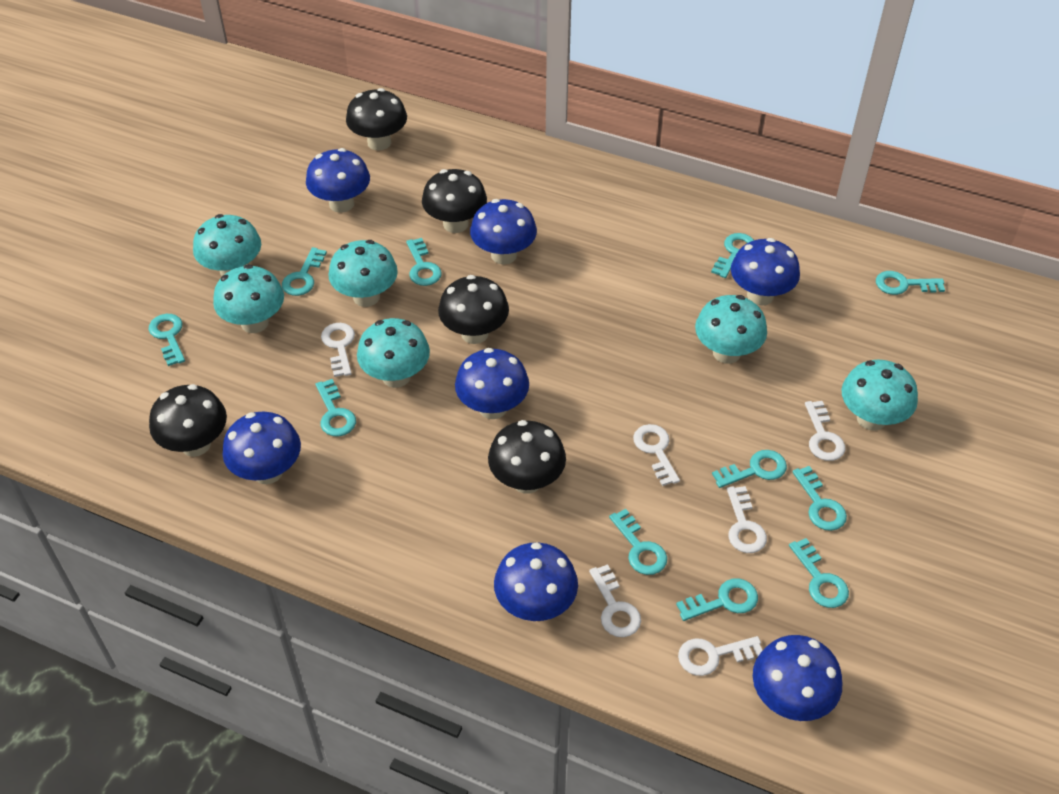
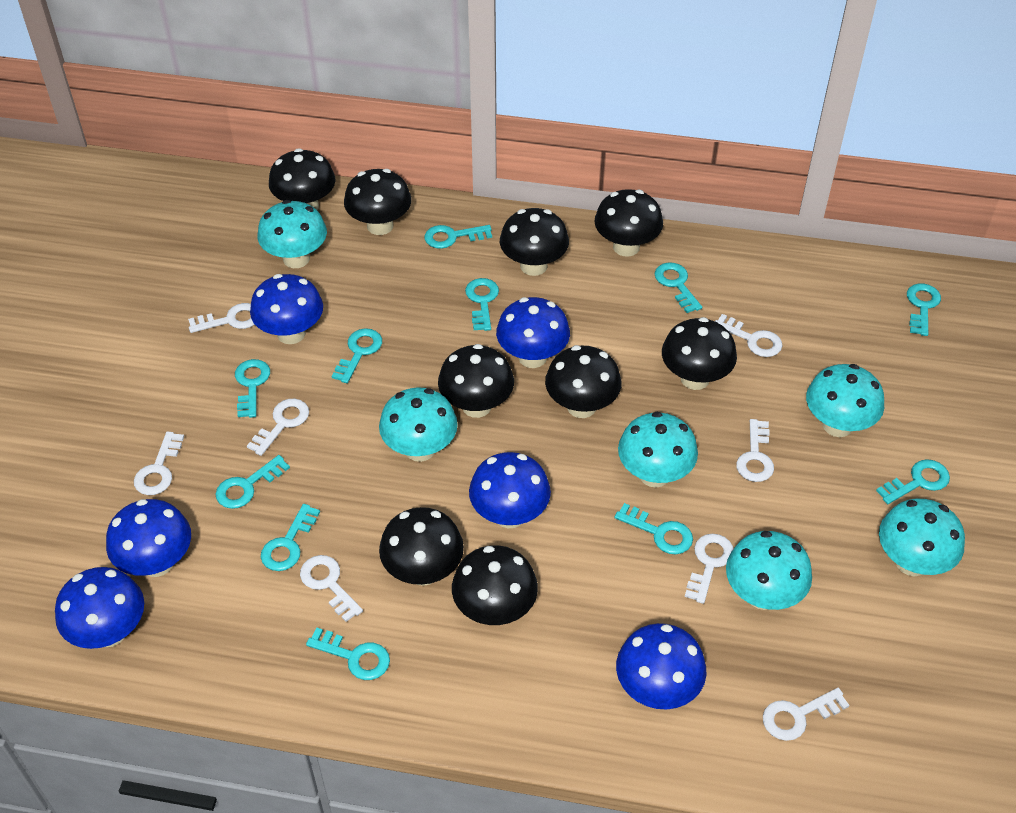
black mushroom: [149,384,227,457] [346,88,407,151] [422,169,487,233] [438,275,509,344] [488,420,566,494] = 5 -> [269,148,335,210] [344,169,412,235] [379,507,464,586] [438,344,514,418] [452,545,538,625] [500,208,569,276] [545,345,622,418] [594,189,663,257] [662,317,737,390] = 9
blue mushroom: [223,412,301,484] [306,148,370,213] [455,348,529,419] [470,199,537,265] [494,542,578,621] [731,238,800,306] [753,635,842,721] = 7 -> [55,567,144,649] [106,499,191,577] [250,274,323,344] [469,452,551,528] [496,297,570,368] [616,623,706,709] = 6
white key: [321,323,355,377] [589,564,641,637] [633,424,680,486] [678,636,763,676] [727,486,767,553] [805,401,845,461] = 6 -> [134,431,184,495] [188,303,255,333] [247,399,309,456] [300,555,363,622] [685,534,734,604] [715,314,782,357] [736,419,774,482] [763,688,849,741] = 8

